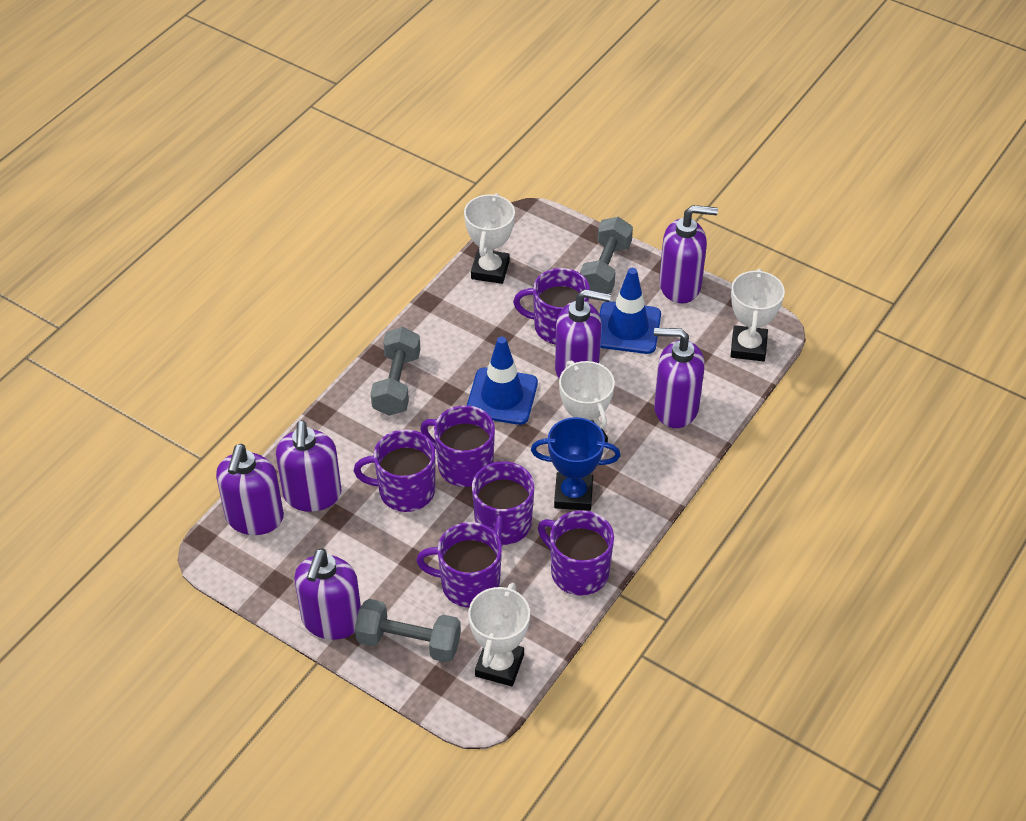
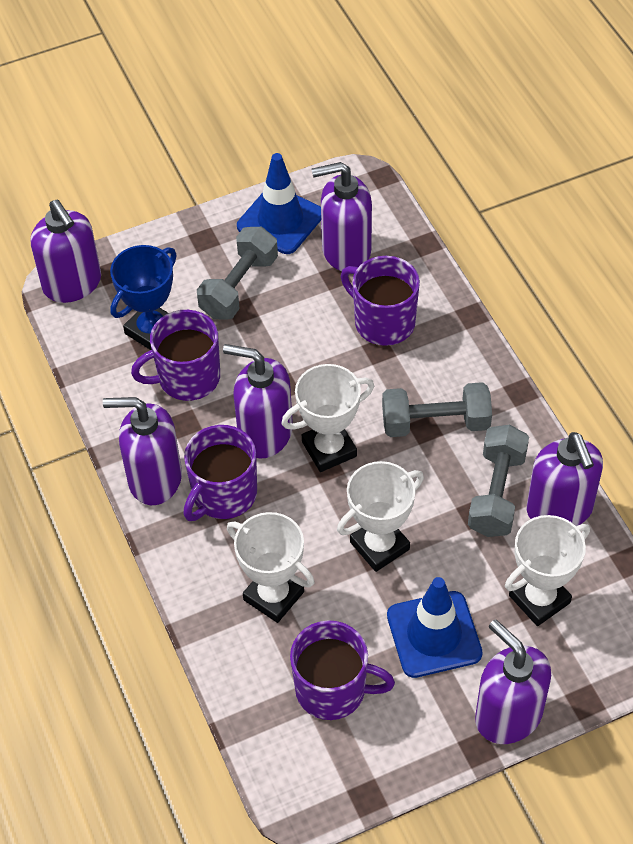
purple mug: [354,429,435,512] [416,522,502,607] [420,405,495,487] [472,461,534,545] [513,268,590,345] [538,510,614,596] = 6 -> [131,310,220,401] [184,425,257,521] [290,620,395,720] [341,256,420,346] = 4

